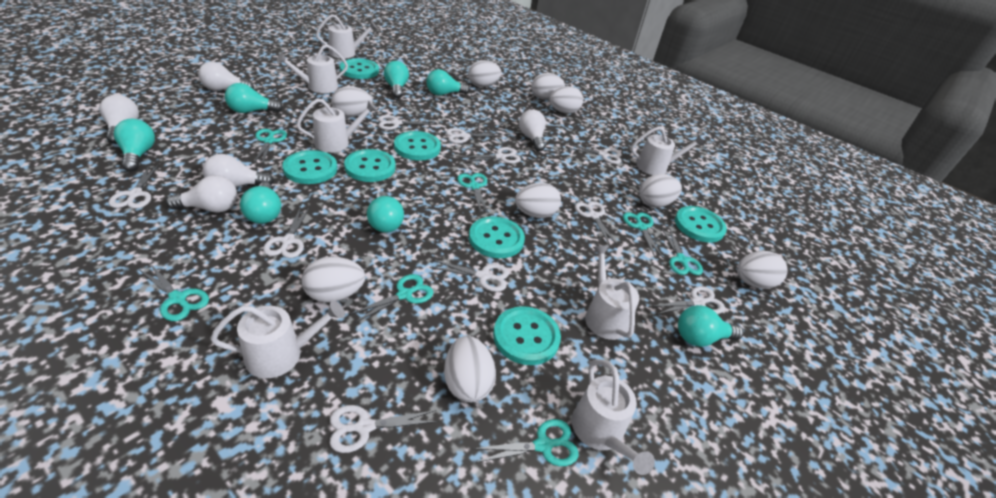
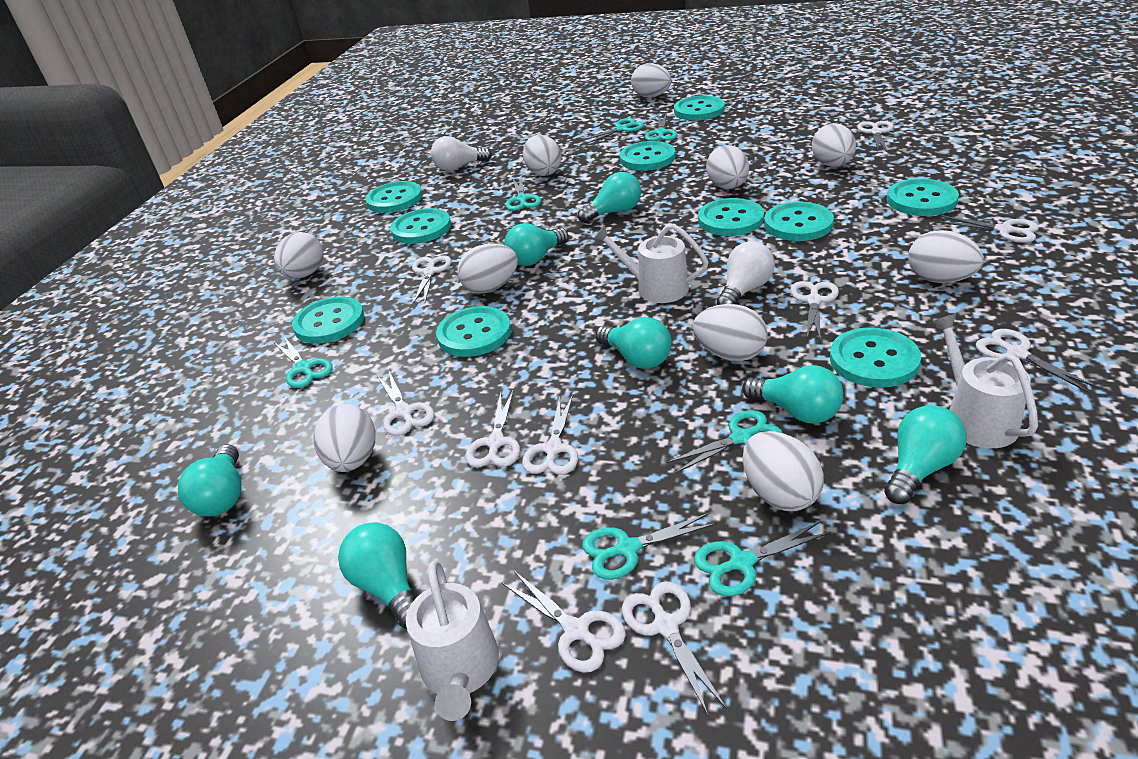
turquoise button: [283,150,337,184] [340,58,379,79] [344,149,396,182] [394,131,441,161] [469,216,525,258] [493,306,561,365] [675,206,727,242] = 7 -> [292,297,364,344] [366,181,422,213] [390,208,451,244] [436,306,511,357] [620,141,675,171] [674,95,725,120] [698,198,764,236] [765,202,834,241] [830,327,921,388] [887,178,959,216] = 10
white egg: [302,257,365,303] [331,86,373,117] [444,336,496,402] [468,60,501,87] [515,182,561,218] [531,73,565,100] [549,86,583,114] [639,174,682,207] [737,251,788,289] = 9 -> [274,232,323,279] [313,404,376,472] [457,244,518,293] [523,135,562,176] [631,63,671,97] [693,304,768,361] [706,145,749,189] [743,431,824,511] [812,124,856,167] [908,230,984,283] = 10
white light bulb: [99,94,139,144] [166,175,237,213] [198,62,254,91] [203,154,274,187] [519,109,546,151] = 5 -> [431,136,492,171] [717,241,775,305] = 2
white watering can: [210,301,345,378] [277,44,348,93] [296,98,377,152] [316,14,377,58] [572,359,655,475] [585,245,640,340] [631,126,704,175] = 7 -> [406,561,499,721] [593,224,709,303] [931,314,1038,448] = 3

